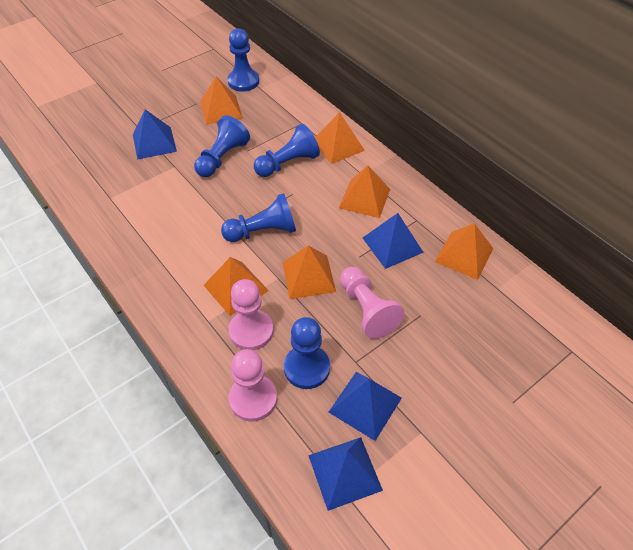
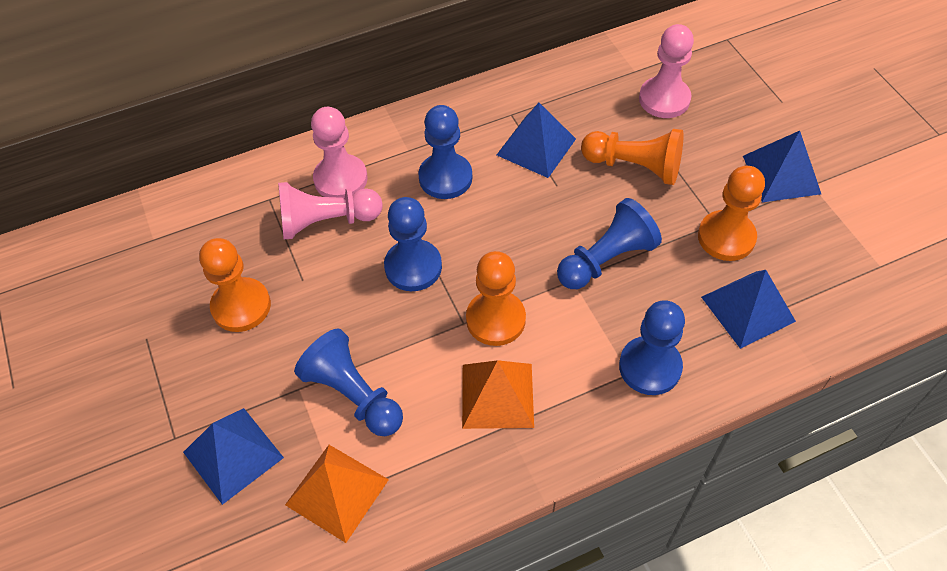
orange pawn: none = 0 -> [199,238,271,332] [466,251,526,346] [581,129,684,185] [698,166,765,261] = 4
orange pyramid: [200,77,243,125] [204,257,269,316] [282,245,336,299] [315,112,365,164] [339,166,390,218] [435,223,493,280] = 6 -> [285,445,389,543] [462,360,534,429] = 2

